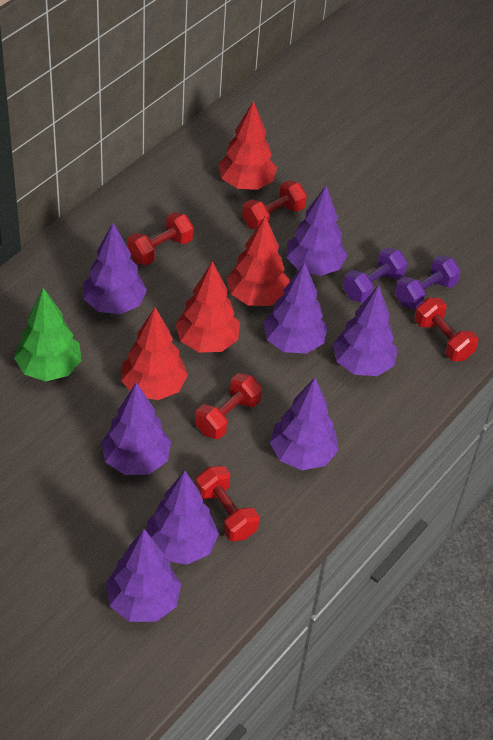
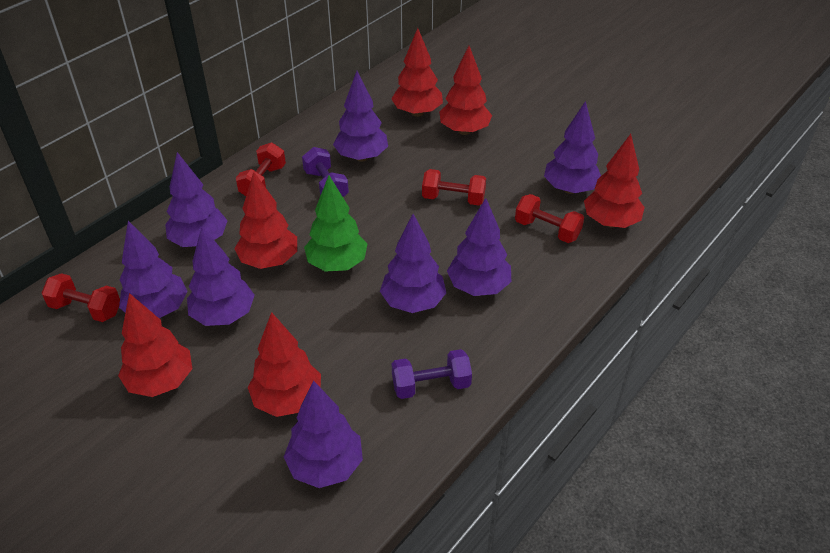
red dumbbell: [127,212,194,266] [195,373,262,439] [196,466,260,541] [242,180,307,230] [414,298,478,361] = 5 -> [42,273,120,322] [236,142,286,196] [422,169,486,205] [515,194,584,243] = 4
red tree: [121,308,188,400] [175,261,240,352] [218,101,277,190] [227,216,290,306] = 4 -> [118,293,192,397] [234,172,297,269] [248,312,321,417] [391,28,443,117] [439,46,492,135] [584,134,645,228] = 6

